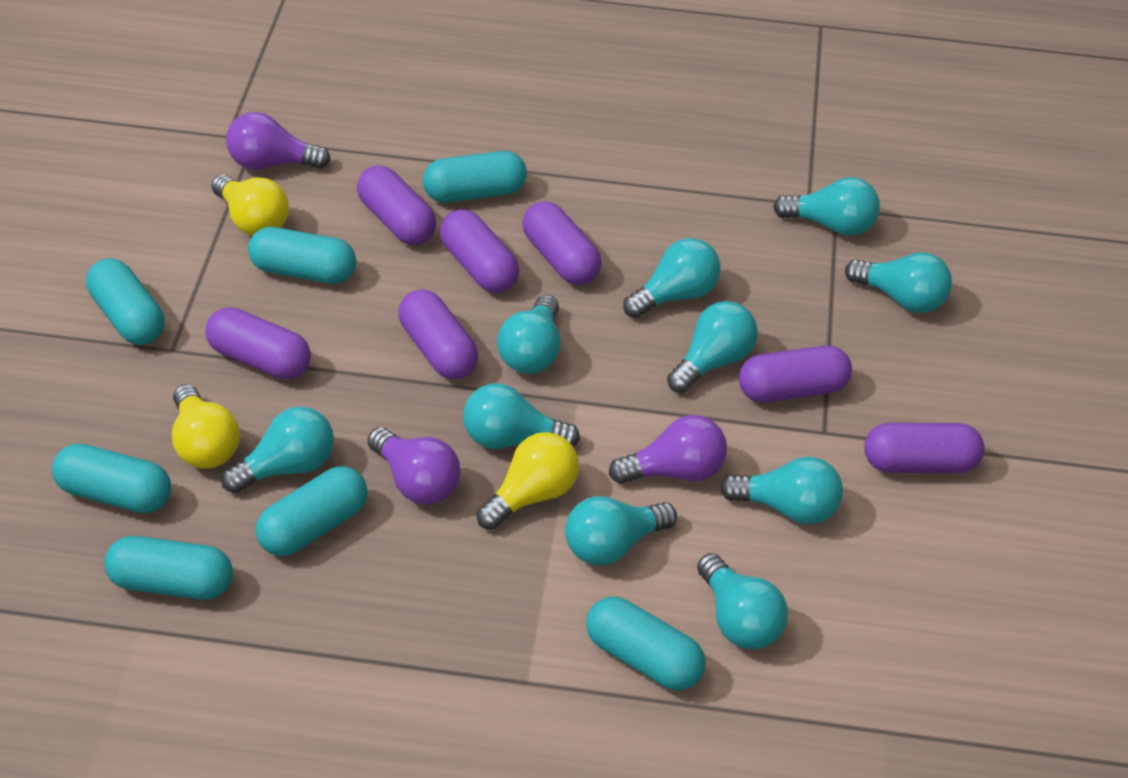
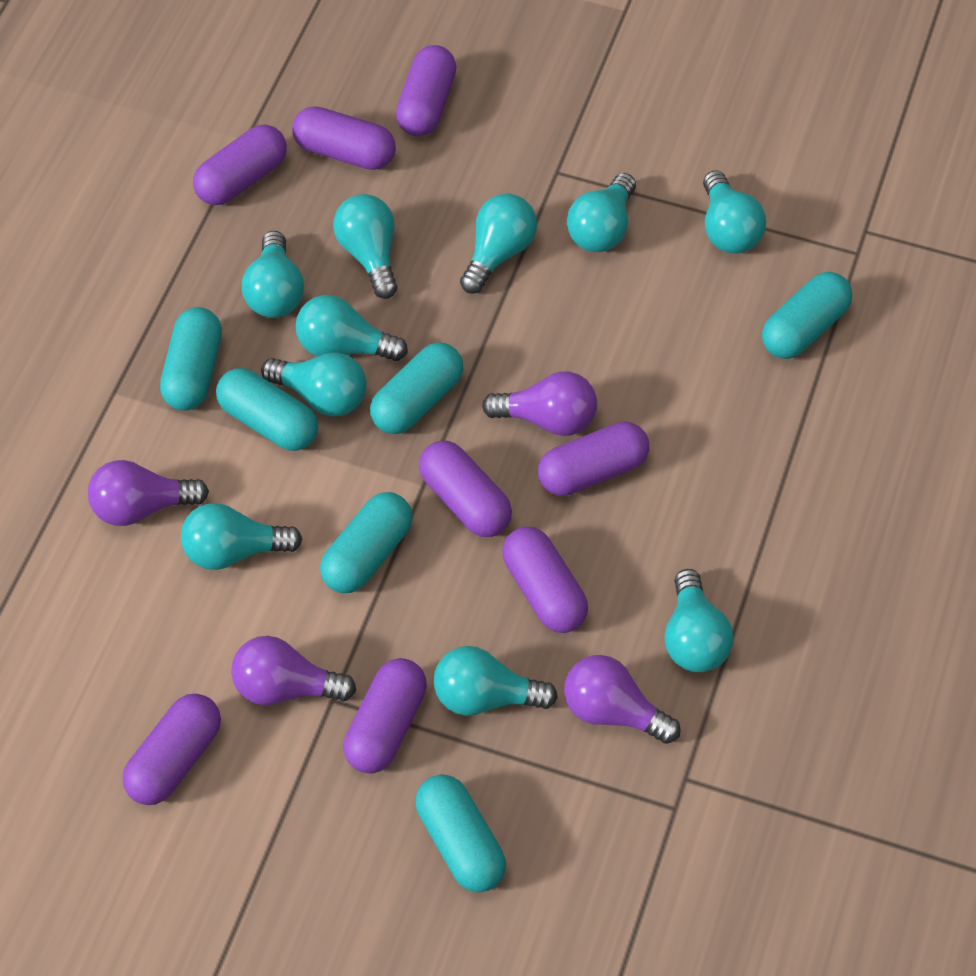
purple capsule: [205,307,311,379] [357,166,436,245] [398,289,478,379] [440,209,519,293] [522,201,602,285] [739,346,852,402] [864,423,985,473] = 7 -> [122,694,221,805] [193,124,287,205] [292,106,396,170] [343,658,427,773] [396,45,457,136] [419,441,512,537] [502,527,588,633] [538,422,649,496] = 8
purple light bulb: [226,112,330,170] [367,427,461,505] [609,415,727,484] = 3 -> [88,460,209,526] [231,636,356,705] [482,371,597,436] [564,655,681,744] = 4
turquoise capsule: [52,444,171,513] [86,258,164,345] [104,536,233,600] [248,227,356,284] [256,466,368,556] [423,151,527,203] [586,597,706,691] = 7 -> [160,307,222,411] [216,368,318,451] [320,492,413,593] [370,342,463,434] [415,775,506,892] [762,272,852,359] = 6
yellow light bulb: [172,384,240,469] [211,174,289,236] [476,432,579,530] = 3 -> none = 0

